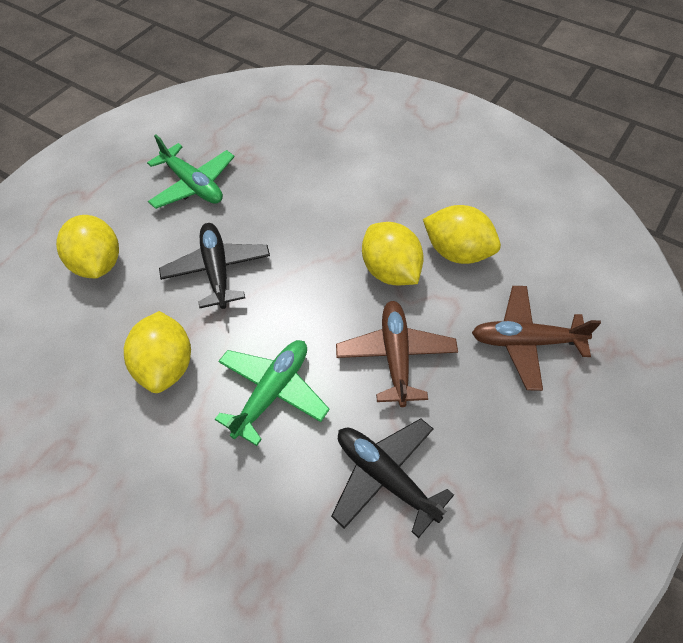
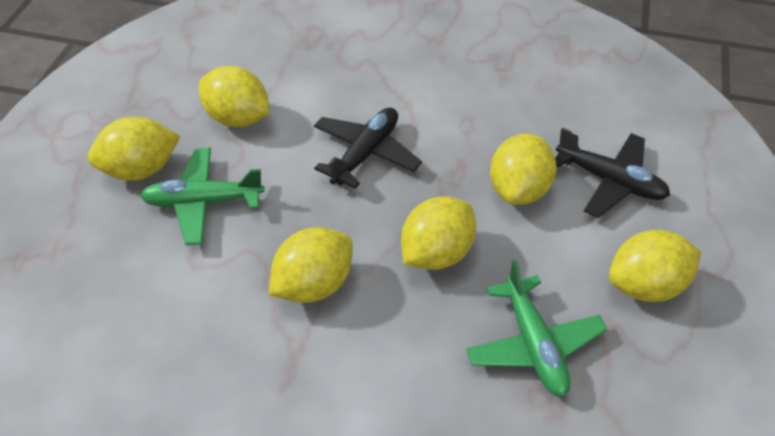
brown plane: [336,301,458,407] [472,286,601,391] = 2 -> none = 0
yellow lemon: [56,215,119,278] [124,311,191,393] [362,222,424,285] [423,205,501,264] = 4 -> [88,117,180,181] [198,66,270,127] [268,227,352,303] [401,196,476,270] [490,134,556,205] [609,230,701,302] = 6

